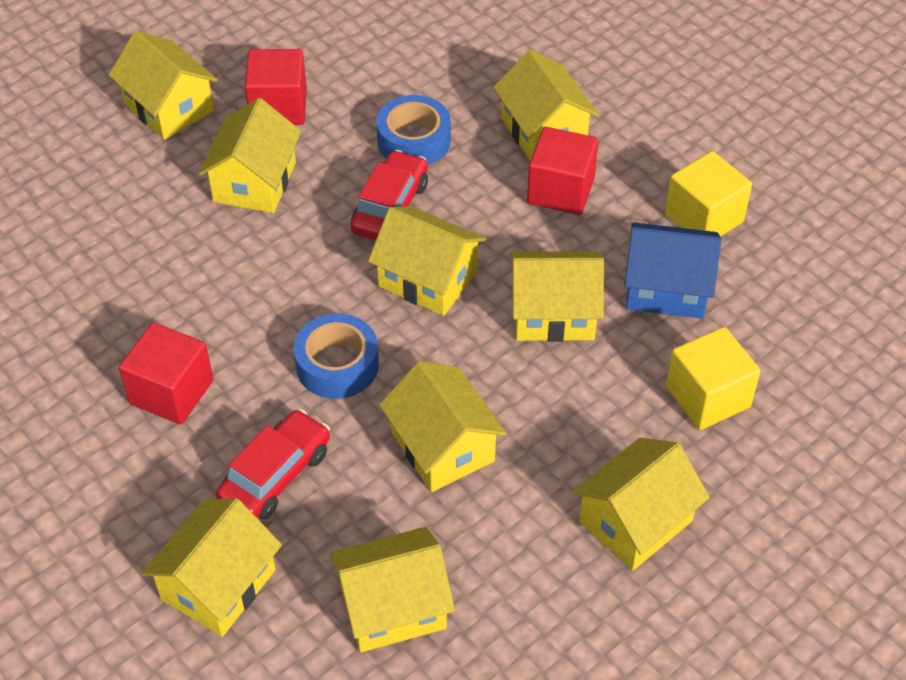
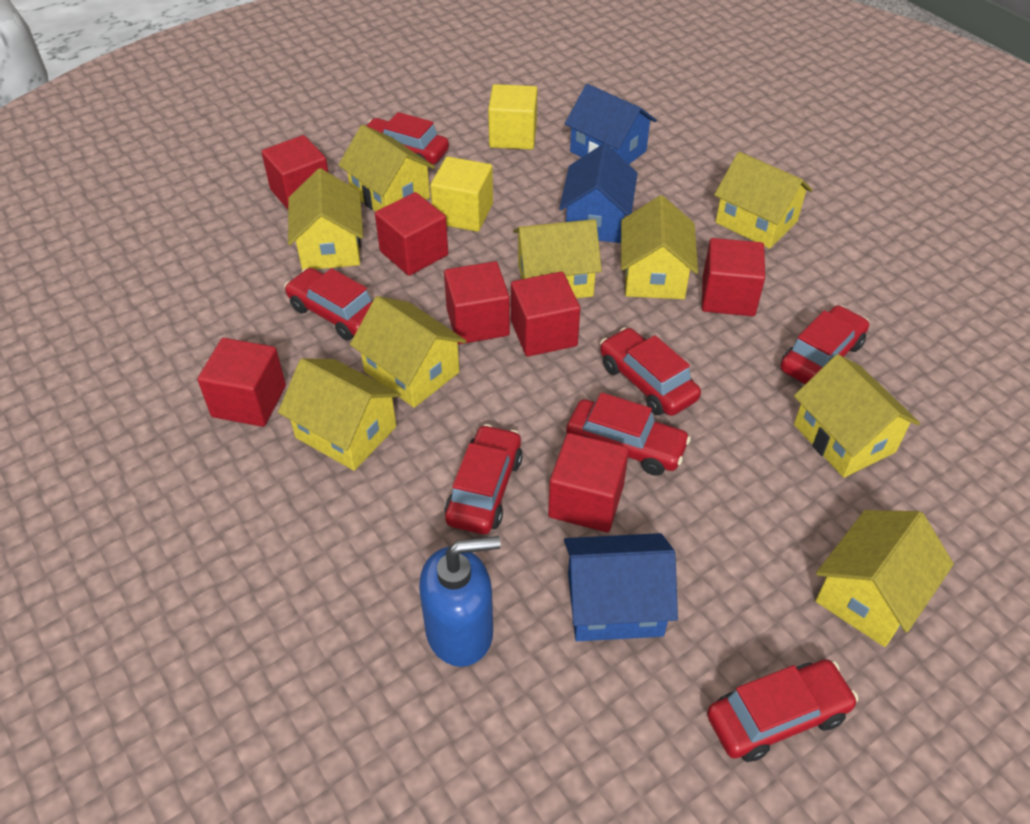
blue house: [624,222,721,319] = 1 -> [559,143,638,243] [564,533,678,641] [565,84,657,164] = 3
blue soap dispenser: none = 0 -> [419,536,501,667] = 1
blue tape: [293,313,379,399] [376,95,451,165] = 2 -> none = 0
red car: [216,409,330,519] [350,150,428,240] = 2 -> [284,268,373,340] [366,112,449,164] [445,424,523,534] [566,392,691,476] [600,327,701,416] [707,659,858,762] [781,305,869,384] = 7
red cube: [119,322,213,424] [245,49,307,125] [527,127,599,215] = 3 -> [197,338,286,427] [261,135,329,209] [375,192,448,276] [444,261,510,344] [511,272,580,357] [548,433,629,532] [702,238,765,316] = 7

